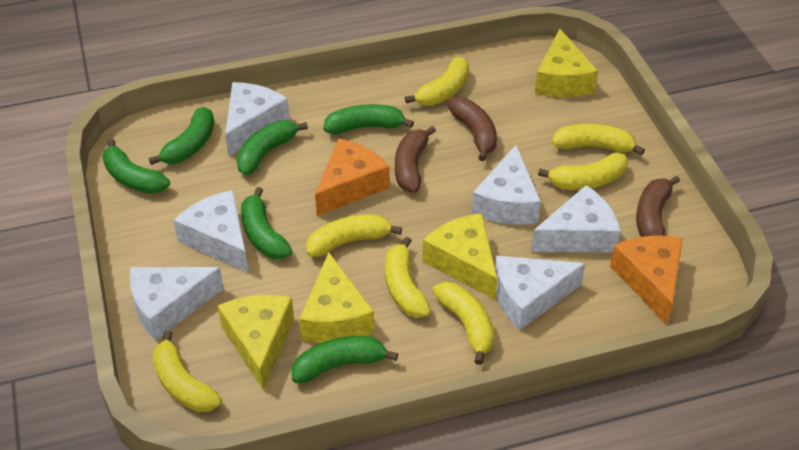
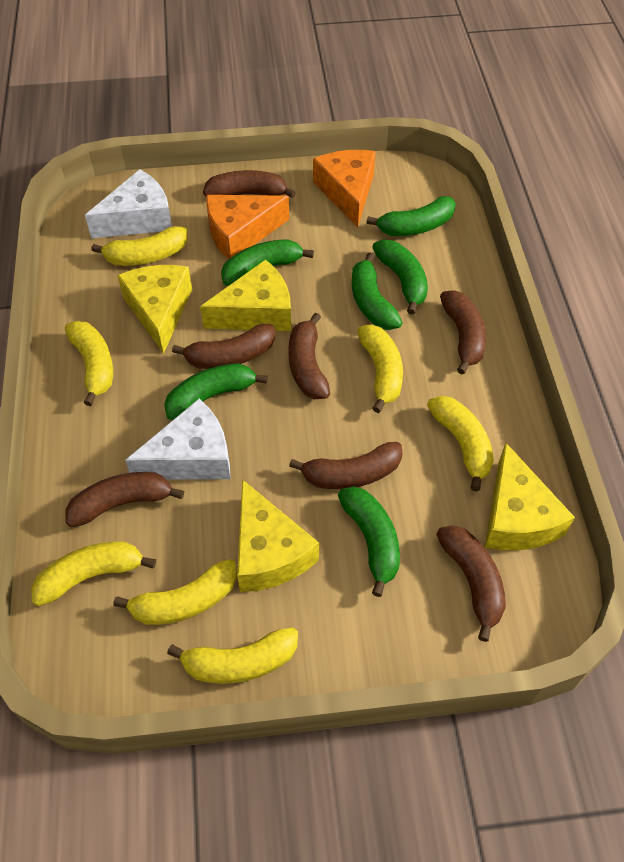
brown banana: [395,126,436,192] [447,97,497,161] [636,176,680,237] = 3 -> [65,472,184,527] [172,324,275,369] [203,170,296,198] [288,313,330,399] [289,442,403,489] [436,525,506,642] [440,290,486,375] = 7
white cheese: [129,267,224,341] [174,190,248,272] [225,82,290,156] [472,145,541,225] [495,256,585,330] [531,185,621,253] = 6 -> [85,169,172,238] [125,399,230,479] = 2

